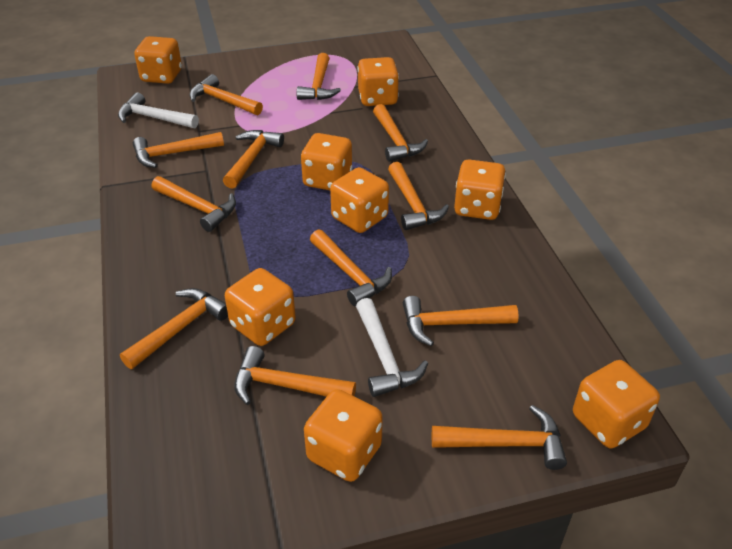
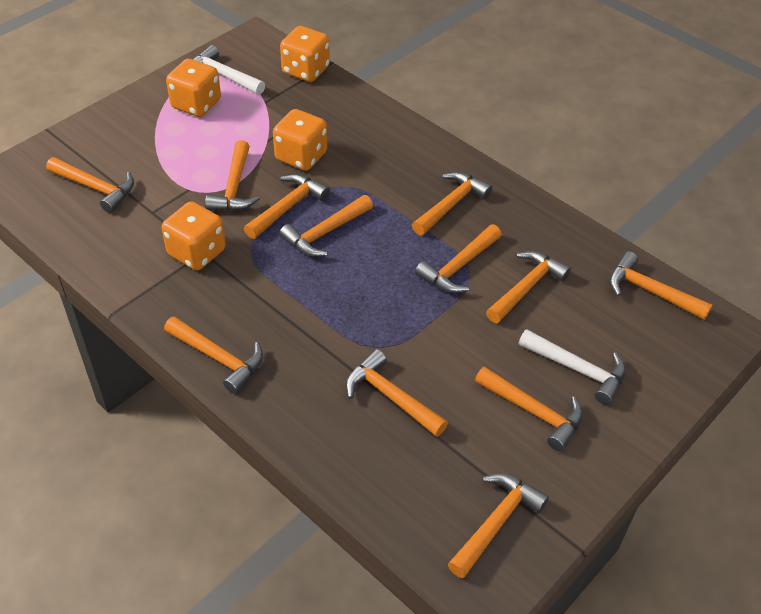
orange dice: [134,36,182,84] [225,268,296,346] [301,133,352,190] [304,389,383,482] [330,167,389,233] [357,57,399,106] [454,160,506,220] [573,360,660,449] = 8 -> [161,201,226,270] [166,59,221,117] [273,109,327,171] [280,26,330,82] = 4

